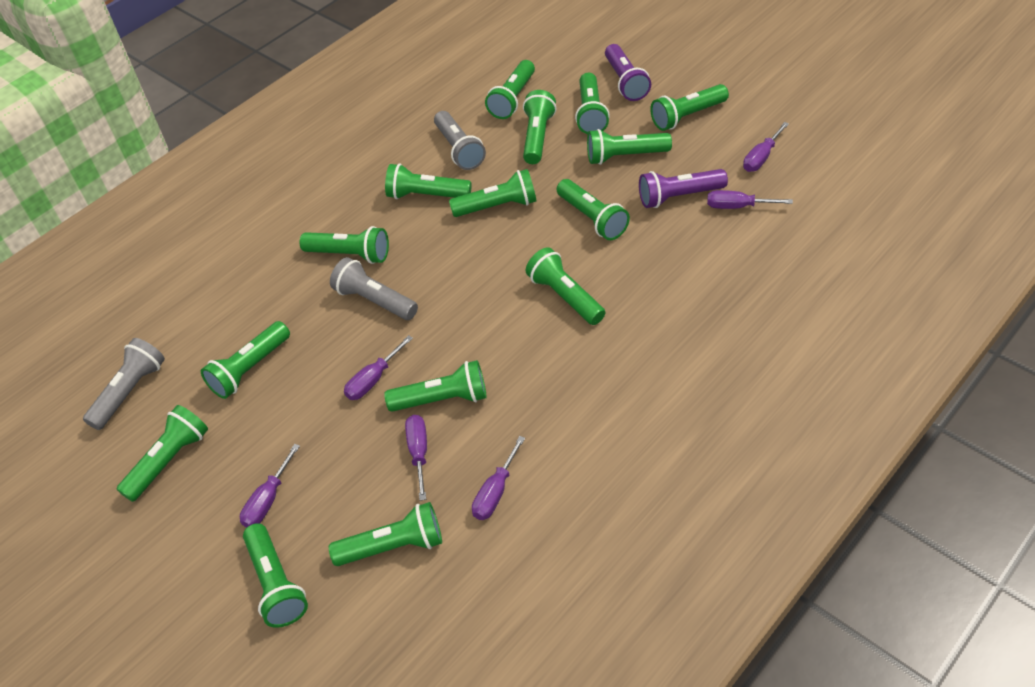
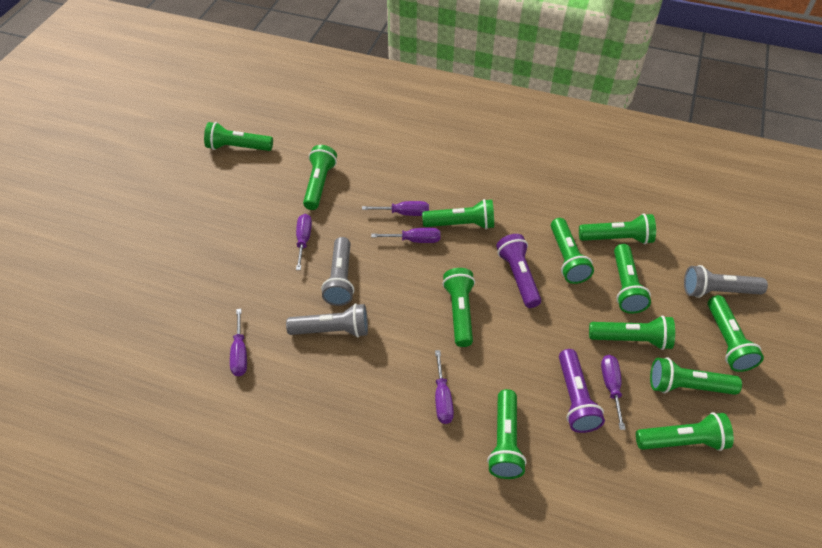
green flashlight: [117,405,208,502] [201,321,290,399] [243,523,308,628] [299,226,389,264] [329,502,442,566] [384,360,487,412] [385,164,472,199] [449,169,537,217] [485,60,535,119] [523,90,556,164] [525,247,605,325] [557,179,630,240] [575,73,610,134] [587,129,672,165] [650,84,729,131] = 15 -> [204,122,273,151] [303,145,337,210] [422,199,494,229] [442,268,475,347] [487,389,527,479] [551,218,594,284] [579,213,656,244] [589,315,675,350] [614,244,651,314] [636,412,734,451] [650,357,742,395] [707,295,764,372] = 12

